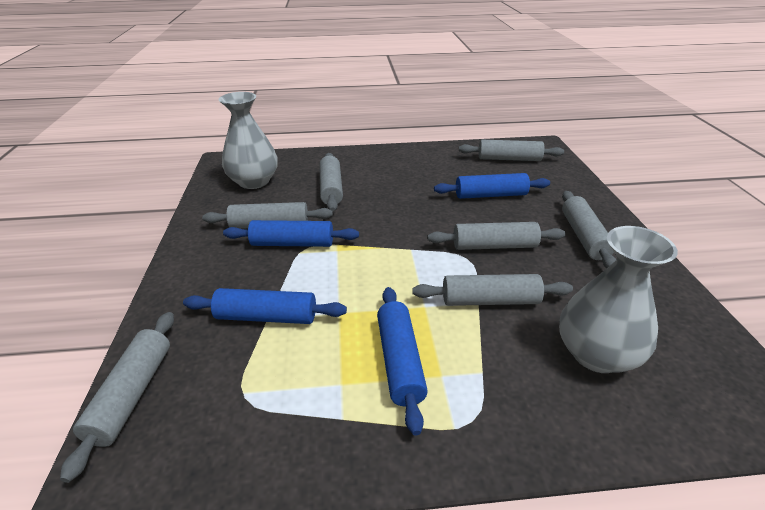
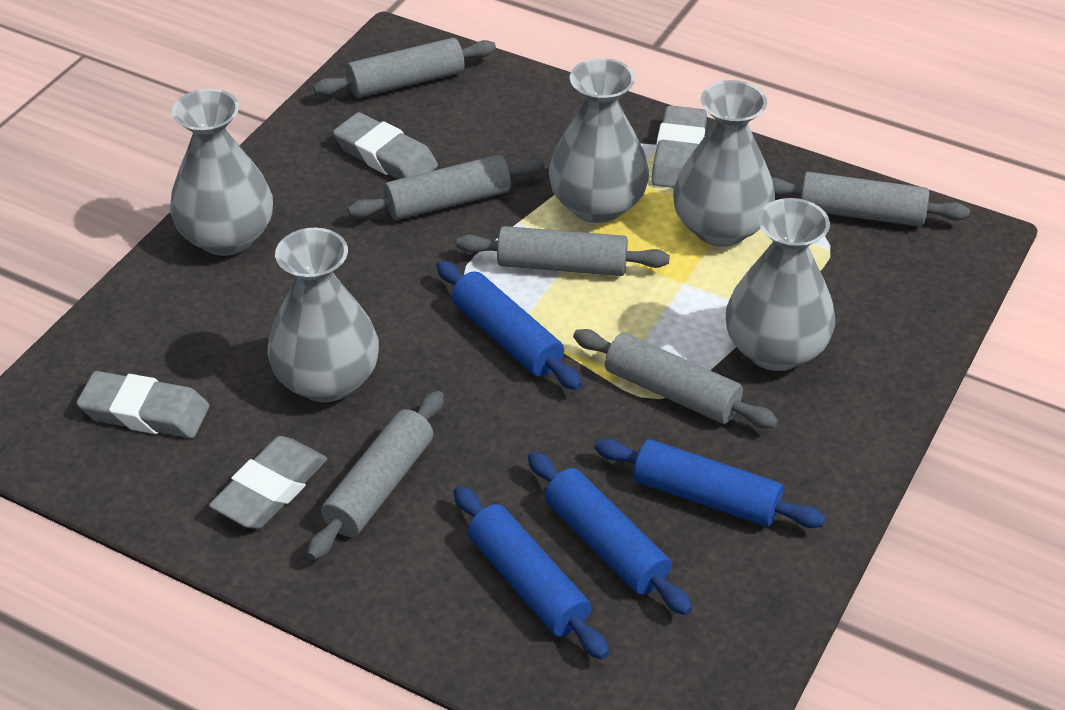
grey eraser: none = 0 -> [77,371,209,438] [209,436,327,529] [333,112,438,179] [651,105,707,188] = 4
grey rolling pin: [60,312,174,483] [202,202,333,229] [319,153,343,212] [412,274,573,306] [427,222,566,250] [459,140,564,161] [562,191,617,268] = 7 -> [307,391,444,560] [313,38,496,98] [348,155,545,220] [456,226,670,276] [573,329,778,429] [772,172,970,227] = 6
grey vase: [219,92,278,189] [559,226,678,373] = 2 -> [170,89,273,256] [268,228,379,402] [549,58,649,223] [673,80,775,247] [726,198,835,371] = 5

